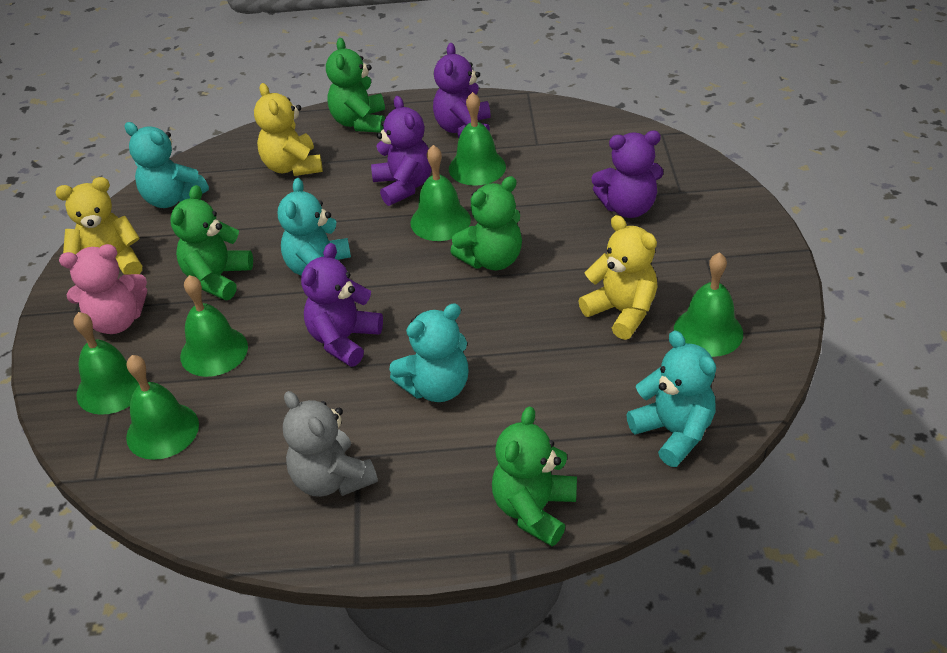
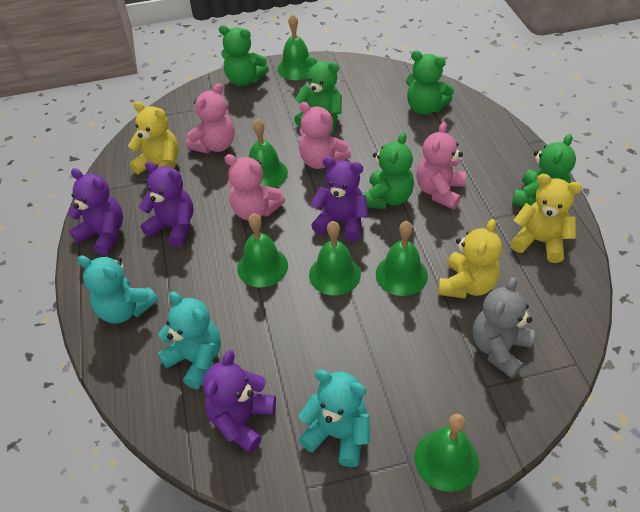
green teddy bear: [170,185,253,300] [326,38,385,133] [450,176,522,270] [492,406,577,546] = 4 -> [219,25,269,86] [294,56,342,135] [362,132,414,209] [406,51,454,115] [512,134,576,206] = 5
pink teddy bear: [59,244,147,334] = 1 -> [186,83,234,154] [225,154,285,220] [299,102,351,169] [416,122,466,209] = 4
turquoise teddy bear: [124,122,209,208] [278,178,351,276] [389,303,469,402] [627,330,716,467] = 4 -> [78,255,158,324] [158,291,221,389] [298,370,370,467] = 3

